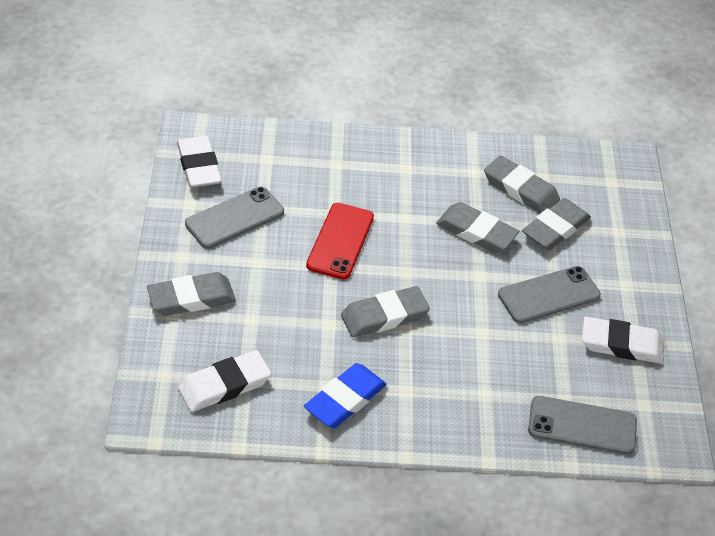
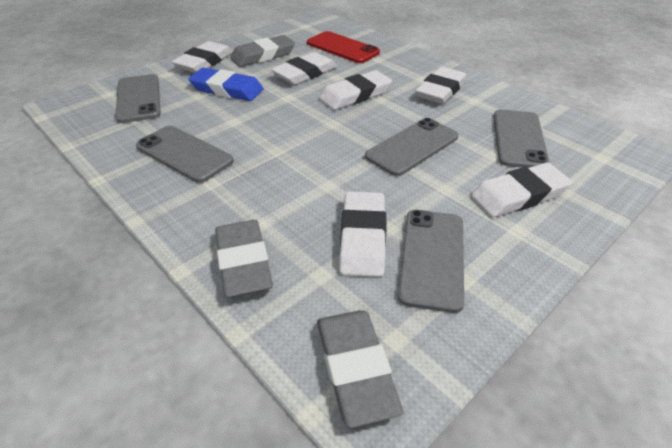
grey eraser: [147,272,236,316] [341,286,430,337] [436,202,519,253] [484,155,560,213] [522,198,591,250] = 5 -> [215,220,273,298] [230,35,295,67] [317,310,403,428] = 3
grey phone: [185,187,284,248] [498,266,601,323] [528,396,637,455] = 3 -> [115,74,161,123] [136,126,234,183] [365,118,458,176] [398,210,464,313] [494,110,550,168] = 5
white eraser: [177,136,222,188] [178,350,271,412] [582,316,664,364] = 3 -> [172,41,233,73] [271,52,337,85] [319,70,392,110] [339,191,387,277] [415,67,467,104] [471,163,572,217] = 6

